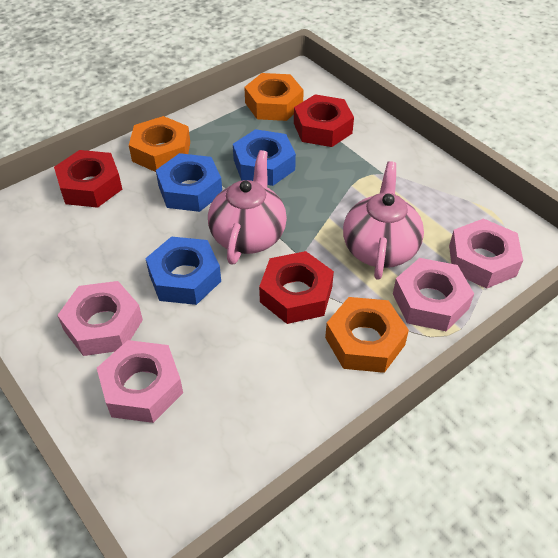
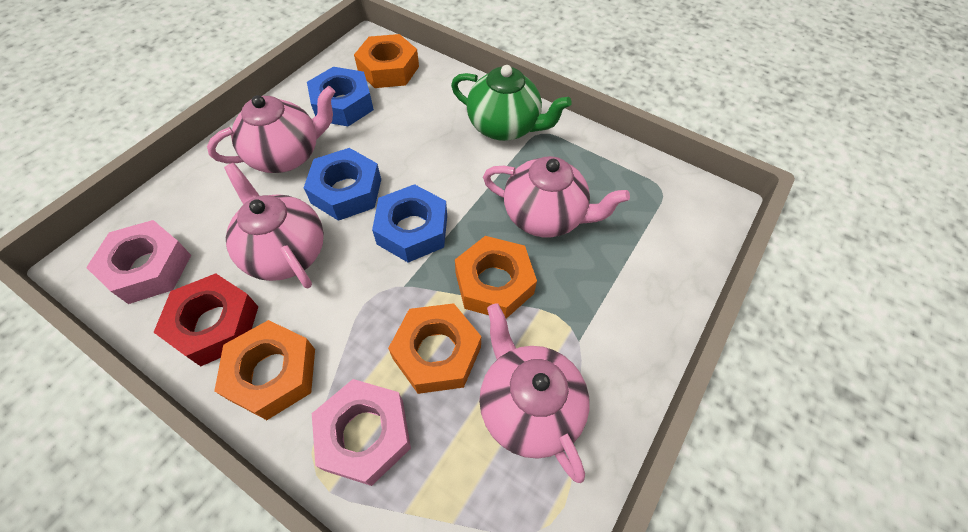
green teapot: none = 0 -> [451,65,572,141] = 1
orange nut: [129,116,190,172] [244,73,304,121] [325,297,409,373] = 3 -> [214,320,315,420] [354,34,419,88] [388,303,481,394] [455,236,537,318] = 4
pink nut: [57,281,143,356] [97,340,183,423] [393,258,474,331] [449,218,523,289] = 4 -> [86,220,191,304] [312,379,411,486] = 2
pink teapot: [208,150,287,264] [343,161,424,280] = 2 -> [207,86,335,173] [224,163,324,288] [479,303,590,483] [483,156,630,238] = 4
red nut: [54,150,122,208] [259,251,334,324] [294,94,354,147] = 3 -> [153,273,258,366] = 1

